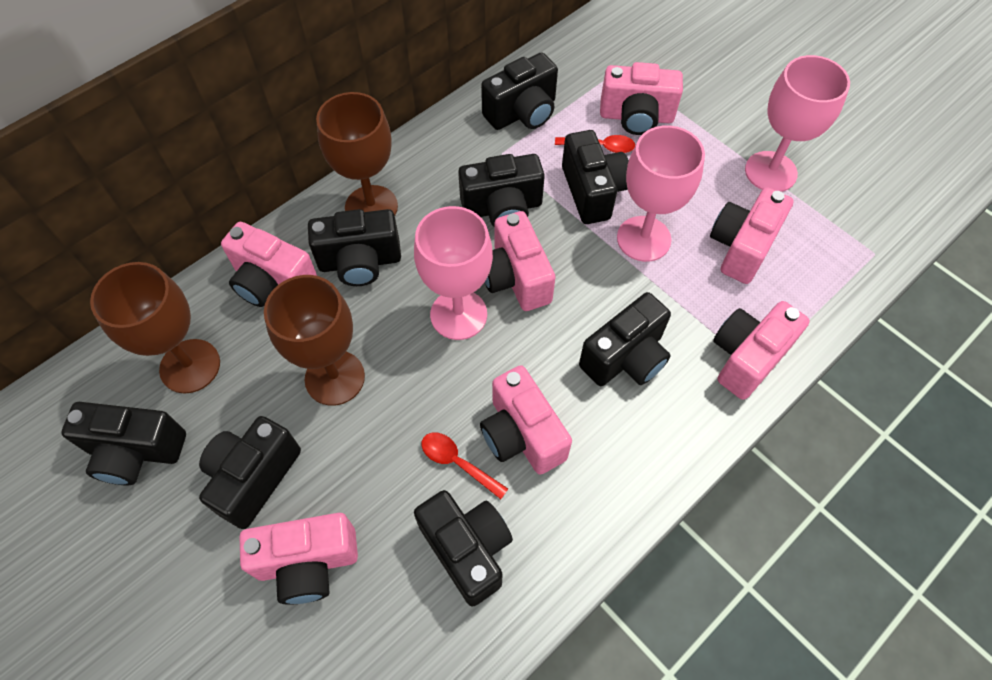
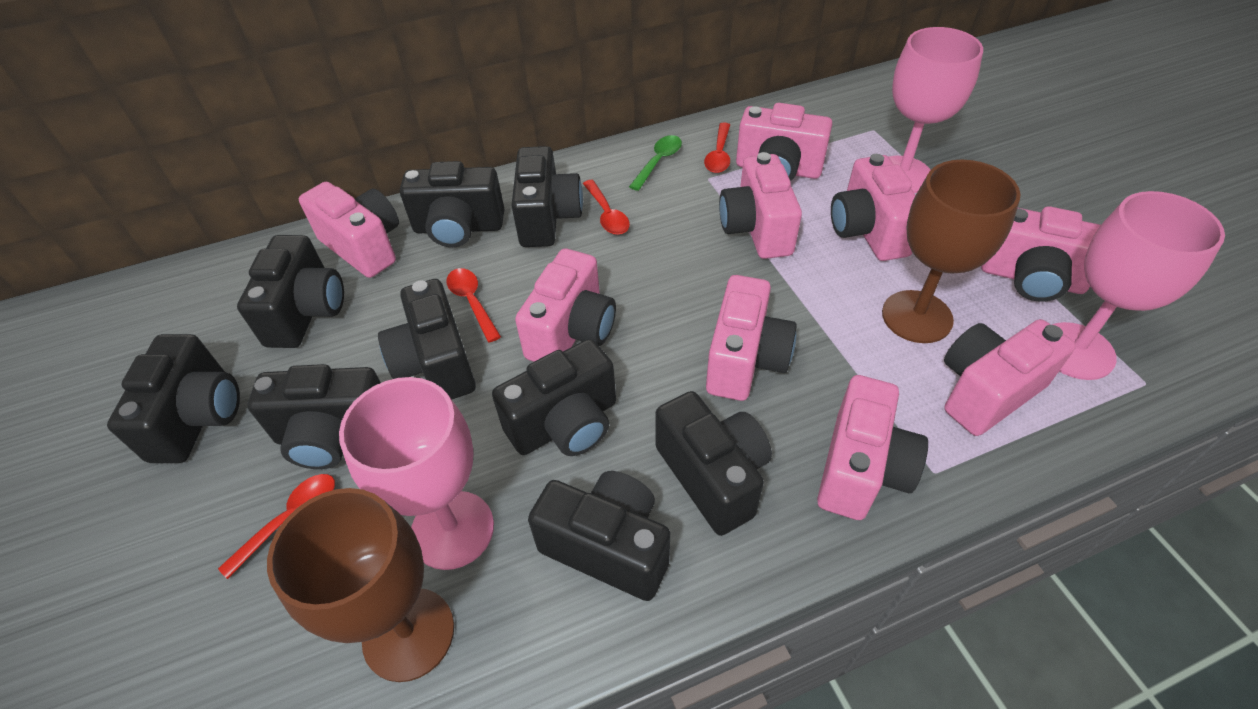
black camera: [61,402,186,485] [199,416,301,529] [308,209,401,286] [414,490,513,606] [458,154,545,226] [481,53,558,130] [562,130,629,224] [579,292,671,386] = 8 -> [107,334,240,463] [237,235,344,348] [247,364,381,469] [378,279,476,399] [400,161,504,247] [492,339,616,456] [511,146,583,247] [528,471,670,601] [656,391,772,536] = 9
brown goblet: [90,262,220,394] [264,275,365,406] [316,92,398,215] = 3 -> [267,488,454,682] [882,160,1020,343] = 2
green spoon: none = 0 -> [629,135,682,191] = 1
pink camera: [221,222,317,307] [240,513,358,605] [480,365,572,475] [484,211,556,311] [600,62,683,135] [710,187,794,284] [713,301,810,400] = 7 -> [299,182,399,278] [515,248,616,362] [706,275,797,401] [719,152,802,259] [736,103,832,181] [817,375,928,520] [831,154,916,261] [944,319,1076,436] [981,206,1100,302] = 9
red spoon: [421,433,508,499] [555,135,635,153] = 2 -> [218,474,335,579] [447,268,501,343] [583,180,630,235] [704,122,730,173] = 4

